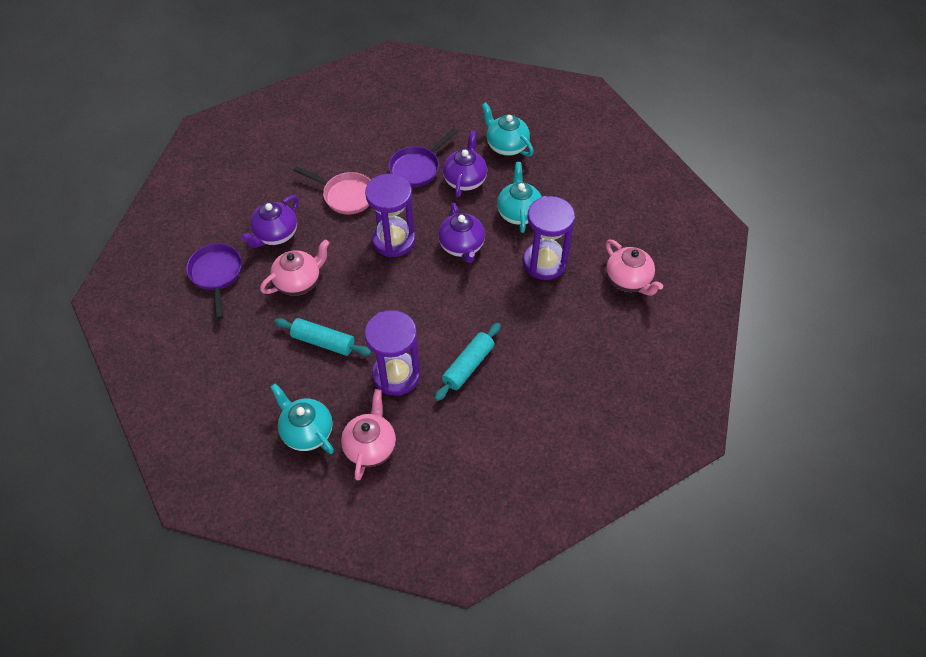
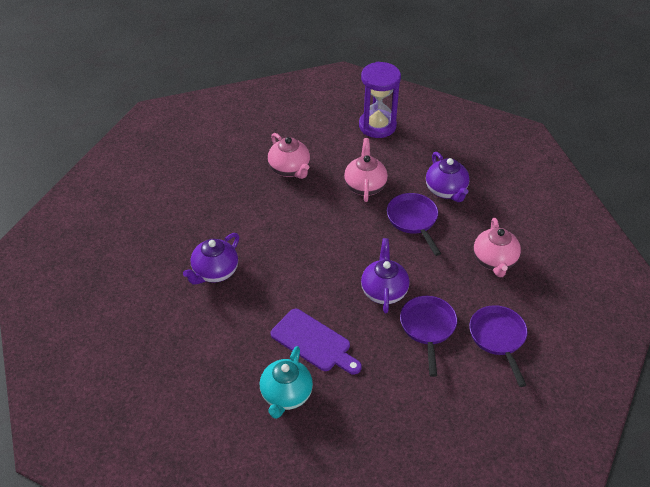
pink pan: [293,166,371,215] = 1 -> none = 0
purple cutting board: none = 0 -> [271,309,362,375] = 1
purple hourglass: [365,173,415,257] [365,310,420,396] [523,196,575,280] = 3 -> [359,62,401,138] = 1
purple pan: [186,243,242,319] [389,128,458,187] = 2 -> [387,193,441,256] [400,296,457,377] [469,305,528,387] = 3
turquoise rolling pin: [274,318,371,356] [435,323,501,401] = 2 -> none = 0
turquoise teapot: [270,383,334,454] [482,102,534,157] [497,162,542,233] = 3 -> [260,346,313,419] = 1

